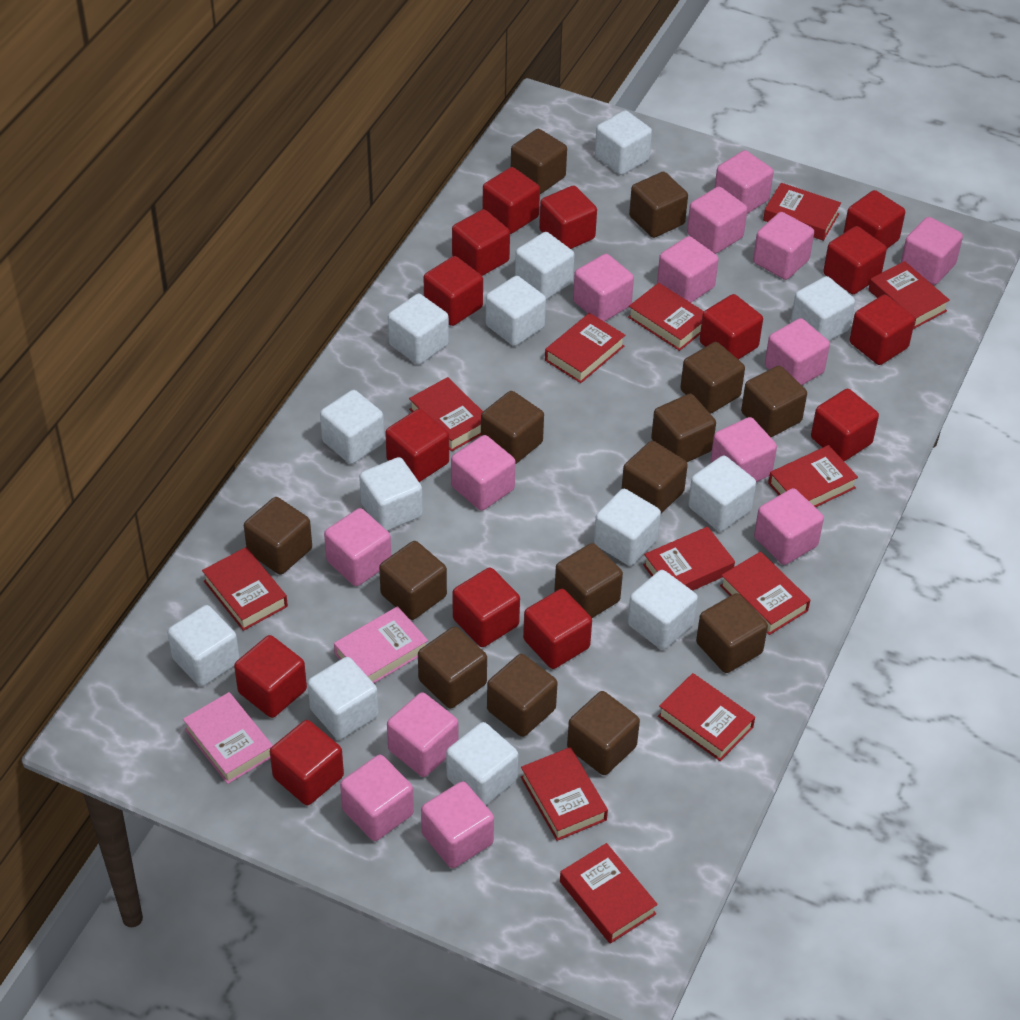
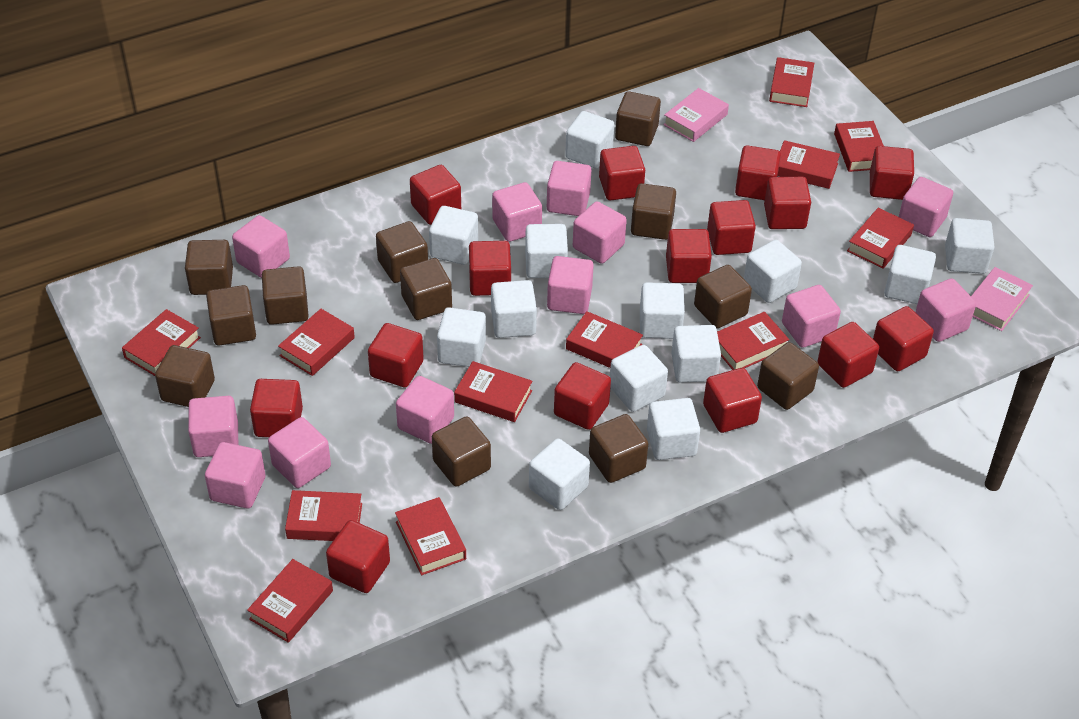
brown cube: [244,497,312,575] [379,541,447,620] [418,626,487,709] [481,391,544,464] [487,654,558,737] [511,129,567,194] [554,543,623,618] [567,691,640,775] [622,441,688,513] [629,172,688,238] [651,394,716,462] [680,342,745,414] [696,593,768,673] [741,366,807,437] = 14 -> [155,345,215,407] [185,240,233,295] [206,285,256,346] [262,266,309,325] [376,221,428,283] [400,258,452,320] [432,416,491,487] [589,414,648,483] [615,91,661,146] [631,183,676,240] [694,265,752,328] [757,342,819,410] = 12
pink cube: [324,508,391,586] [340,755,414,841] [387,692,458,777] [421,781,494,868] [451,435,516,511] [573,254,634,322] [657,236,719,303] [687,186,747,254] [710,417,777,482] [715,150,774,214] [753,212,814,280] [754,488,824,565] [765,318,830,385] [901,217,963,285] = 14 -> [188,396,238,457] [205,442,266,509] [232,215,290,278] [268,417,331,488] [396,376,454,444] [492,182,542,242] [547,161,591,216] [547,256,594,314] [573,201,627,264] [782,285,841,348] [899,177,953,237] [915,278,976,342] = 12
red cube: [234,635,307,718] [270,720,344,805] [385,409,449,482] [424,256,483,326] [452,209,510,276] [453,568,520,647] [483,167,540,234] [523,589,592,669] [539,185,597,249] [699,294,763,360] [811,389,879,461] [823,226,887,294] [843,190,905,249] [849,295,915,365] = 14 -> [250,379,303,437] [326,520,390,593] [368,323,424,387] [410,165,461,225] [469,241,511,296] [554,362,611,430] [599,146,645,201] [666,229,712,283] [703,368,762,433] [707,200,756,255] [735,145,781,200] [764,177,811,229] [817,322,879,388] [870,146,914,200] [873,306,934,371] = 15

